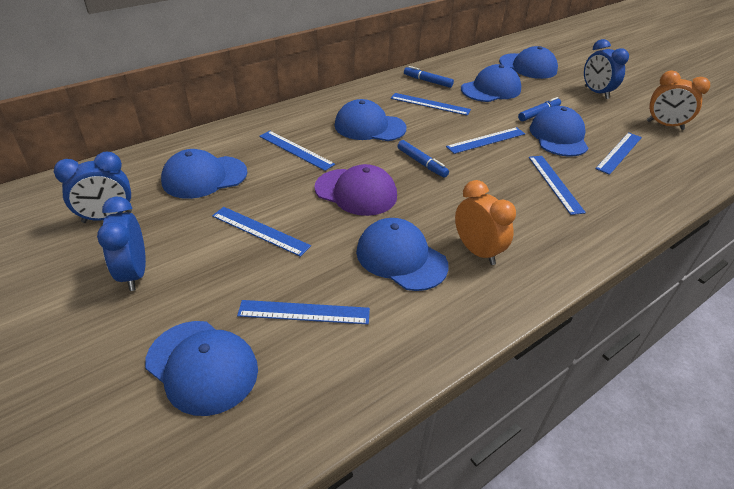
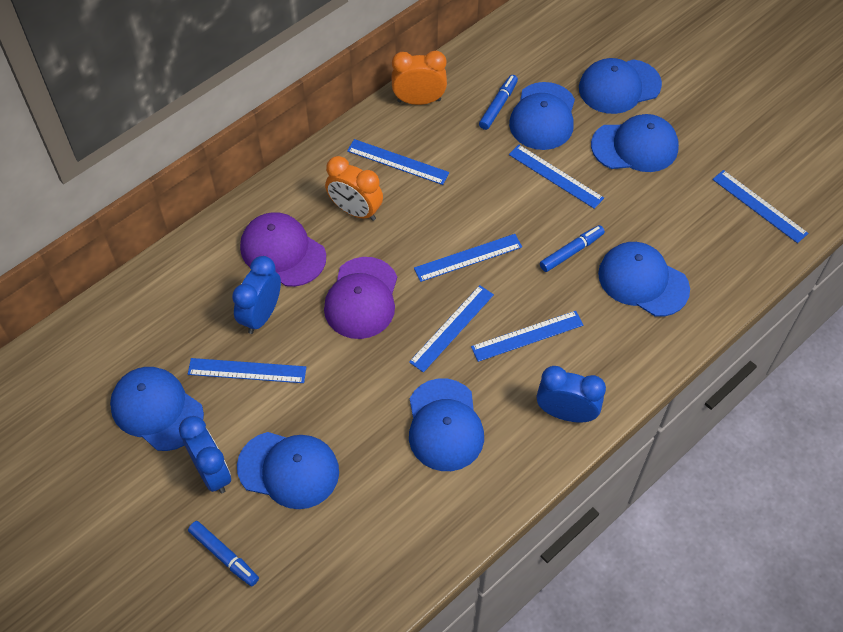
purple cap: [314,164,397,216] = 1 -> [240,212,326,287] [324,257,397,339] = 2

